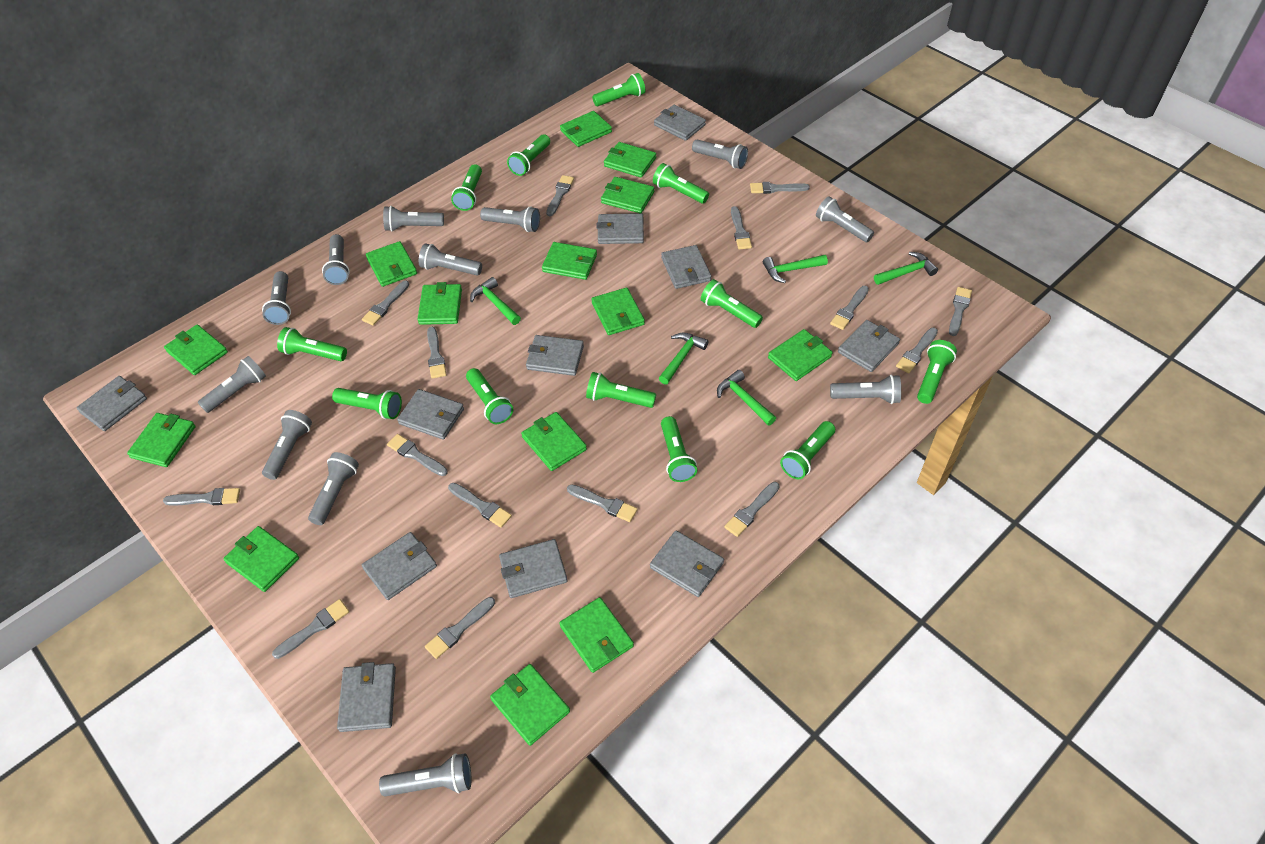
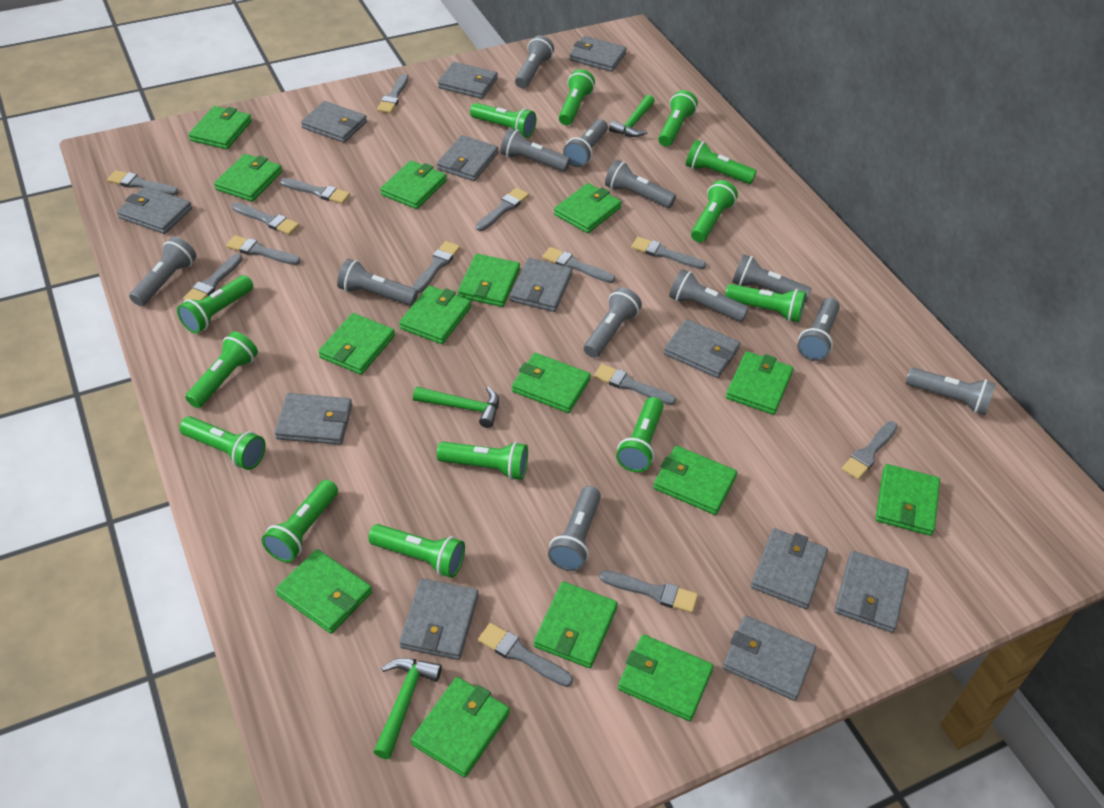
green flashlight: [277,327,347,361] [332,388,402,419] [451,164,482,211] [466,368,513,424] [507,135,550,176] [586,372,656,408] [592,73,646,106] [653,163,709,204] [661,416,697,482] [701,279,763,328] [780,421,835,479] [917,340,957,404] = 12 -> [177,275,253,334] [179,416,266,470] [185,332,258,408] [262,480,338,563] [368,524,465,578] [437,442,528,480] [470,103,536,138] [559,69,595,126] [616,397,664,472] [658,90,698,147] [686,140,757,184] [691,180,738,242] [725,284,806,322] = 13
green hammer: [470,277,521,325] [659,333,709,385] [717,370,776,426] [763,255,828,283] [874,252,938,285] = 5 -> [374,658,442,759] [413,386,499,428] [609,95,655,137] = 3
green wallet: [127,413,196,467] [164,324,228,375] [223,526,299,592] [366,241,417,287] [417,282,462,325] [490,664,570,746] [521,412,587,471] [542,242,597,280] [560,111,612,147] [560,597,634,673] [591,288,645,335] [601,177,654,213] [604,142,656,178] [768,329,833,381] = 14 -> [188,106,252,149] [214,154,282,202] [275,549,372,634] [318,313,395,375] [380,160,447,209] [399,286,471,344] [411,677,510,778] [458,254,520,307] [512,353,591,413] [534,582,618,668] [554,183,622,233] [618,634,714,721] [653,446,737,515] [726,351,794,415] [875,464,940,536] = 15
grey brush: [163,488,240,505] [272,599,349,659] [362,281,409,325] [387,434,448,476] [425,597,495,659] [427,327,446,379] [448,483,512,528] [546,175,574,216] [567,484,638,522] [724,482,780,537] [731,206,752,249] [750,182,810,194] [830,286,869,330] [896,328,938,373] [949,287,972,336] = 15 -> [107,170,179,195] [183,254,243,301] [226,235,301,265] [232,202,299,235] [280,178,350,204] [377,74,409,113] [412,241,460,293] [476,188,529,231] [478,623,573,687] [542,247,615,283] [594,364,676,405] [599,570,698,613] [631,237,706,269] [842,421,898,480] = 14
grey wallet: [77,376,147,431] [337,662,396,732] [362,532,437,600] [397,389,464,440] [499,539,567,598] [526,335,584,376] [597,213,644,244] [650,530,724,597] [654,105,706,141] [661,245,711,289] [838,320,900,372] = 11 -> [117,186,192,234] [274,393,352,445] [301,101,367,143] [399,578,479,660] [437,135,498,181] [438,62,498,99] [510,258,572,312] [569,36,627,72] [663,319,740,378] [723,616,816,701] [751,528,828,609] [834,551,909,633] = 12

